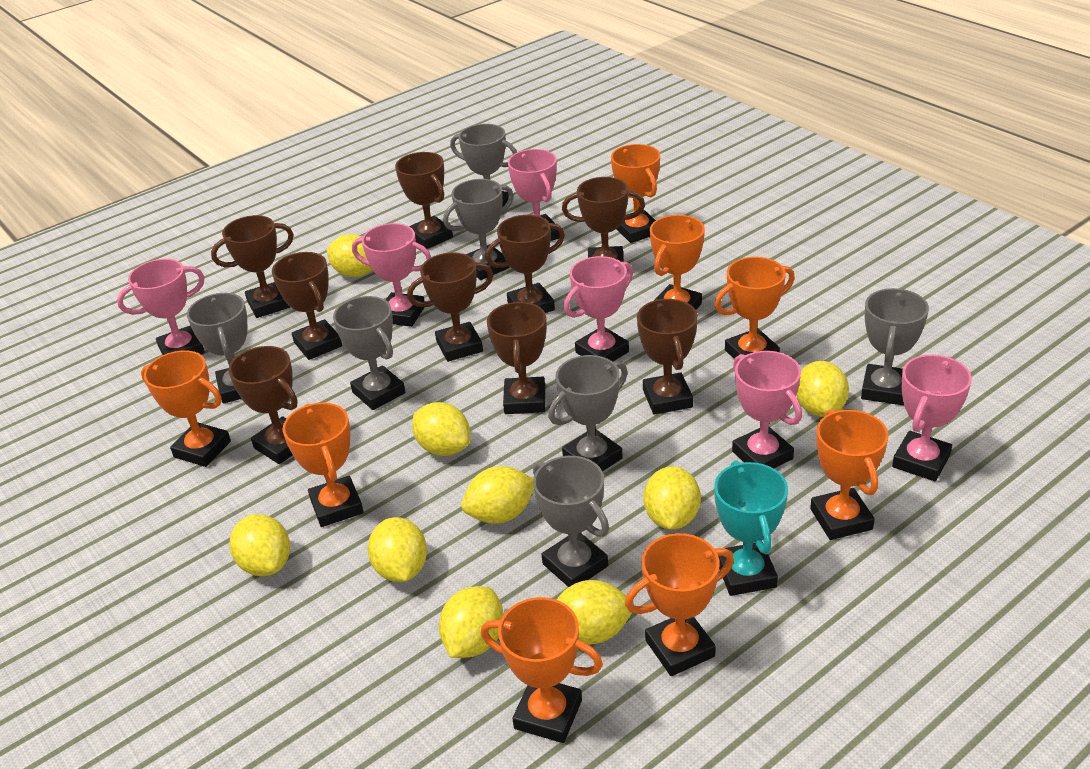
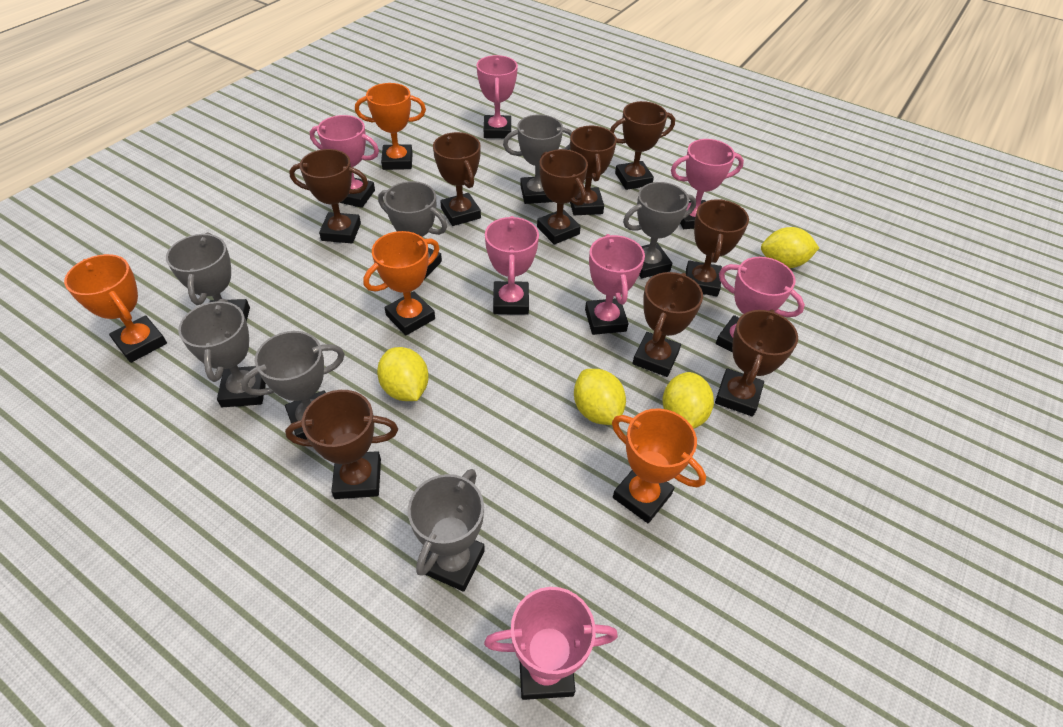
orange trophy: [141,350,231,467] [283,403,364,527] [481,597,603,743] [611,144,660,243] [625,533,734,676] [650,215,705,310] [715,257,795,359] [810,409,889,540] = 8 -> [64,254,167,363] [355,83,426,170] [364,231,439,335] [612,408,706,523] = 4
pink trophy: [117,259,205,355] [352,223,431,327] [508,149,560,241] [564,256,633,362] [732,351,802,468] [892,355,972,481] = 6 -> [310,115,379,208] [477,55,518,138] [484,587,618,700] [485,216,539,315] [585,234,645,335] [671,139,744,229] [716,257,805,353] = 7
turquoise trophy: [714,460,788,596] = 1 -> none = 0
yellow lemon: [230,514,290,576] [326,234,372,277] [368,517,427,582] [412,402,470,456] [439,586,504,658] [461,466,534,524] [557,580,632,645] [643,466,701,530] [796,361,849,417] = 9 -> [377,347,429,401] [574,369,626,425] [662,372,714,429] [761,227,819,268] = 4

